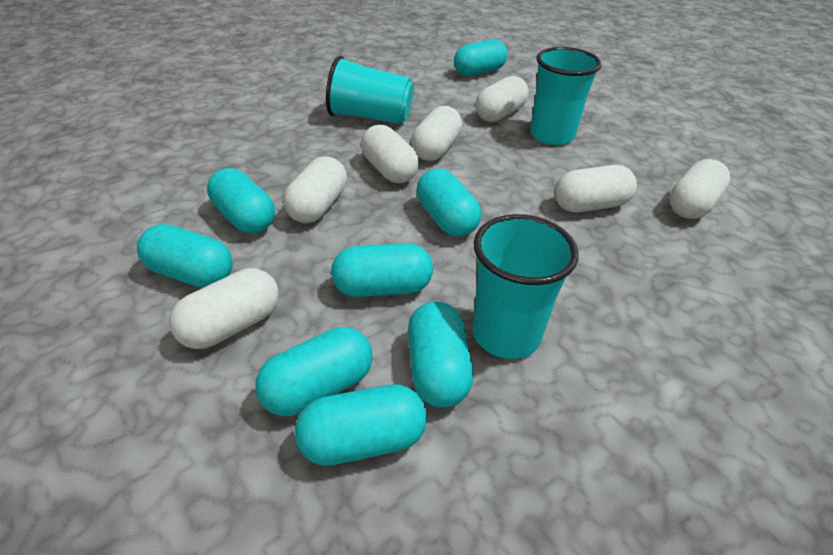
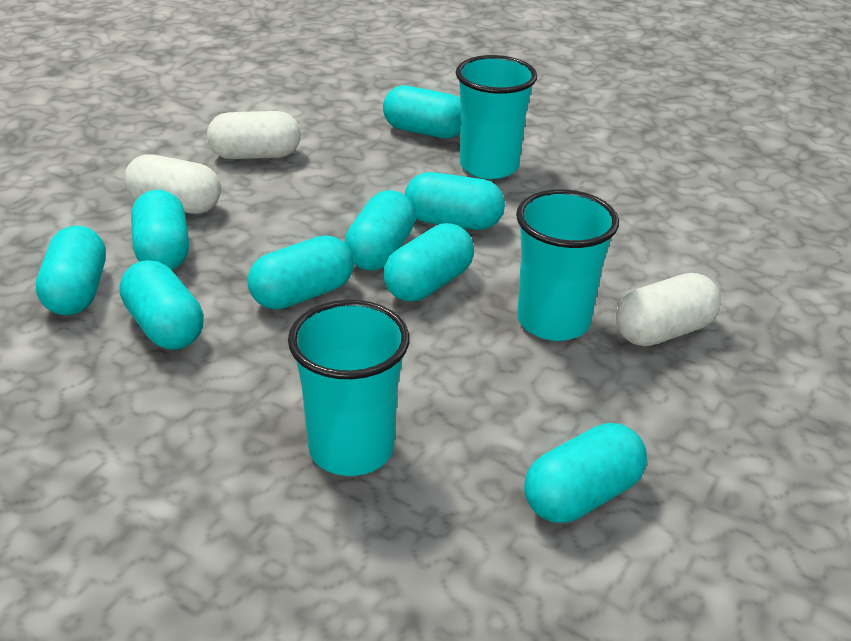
turquoise capsule: [137,224,233,288] [207,168,275,233] [255,327,373,416] [295,384,427,466] [331,243,433,297] [408,302,473,408] [417,169,481,237] [454,39,508,76] = 8 -> [36,225,106,315] [120,260,204,350] [131,190,189,270] [248,235,354,310] [344,190,416,271] [383,85,461,138] [383,223,474,301] [405,172,505,230] [524,423,647,523] = 9
white capsule: [169,268,279,349] [283,156,347,223] [361,125,419,183] [411,106,462,161] [475,76,529,122] [555,165,637,213] [670,159,730,219] = 7 -> [124,155,221,214] [207,111,301,159] [615,273,721,346] = 3

